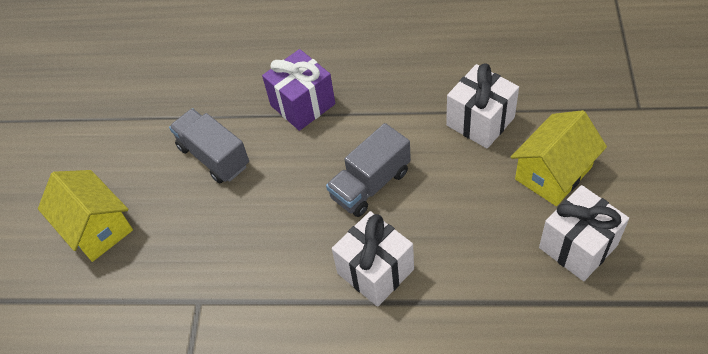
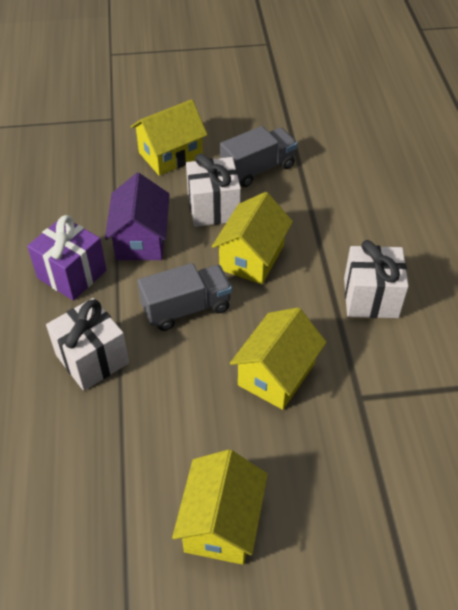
purple house: none = 0 -> [105,173,170,260] = 1
yellow house: [38,170,133,262] [511,110,607,206] = 2 -> [131,99,207,176] [172,449,268,565] [212,192,293,284] [230,307,327,410] = 4

